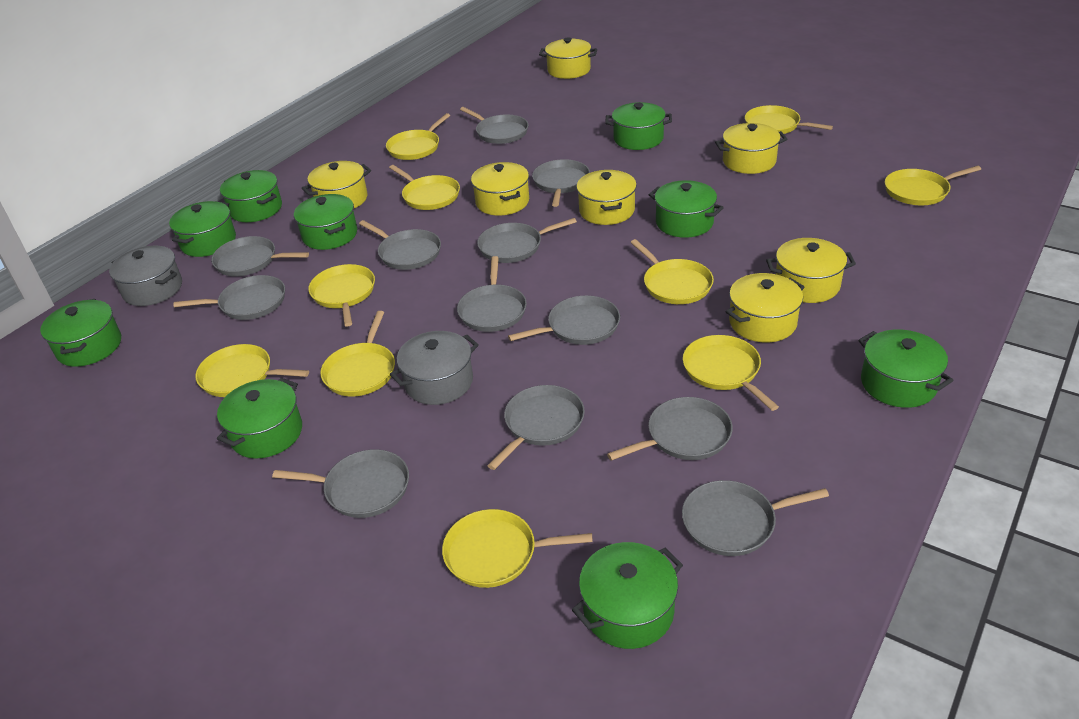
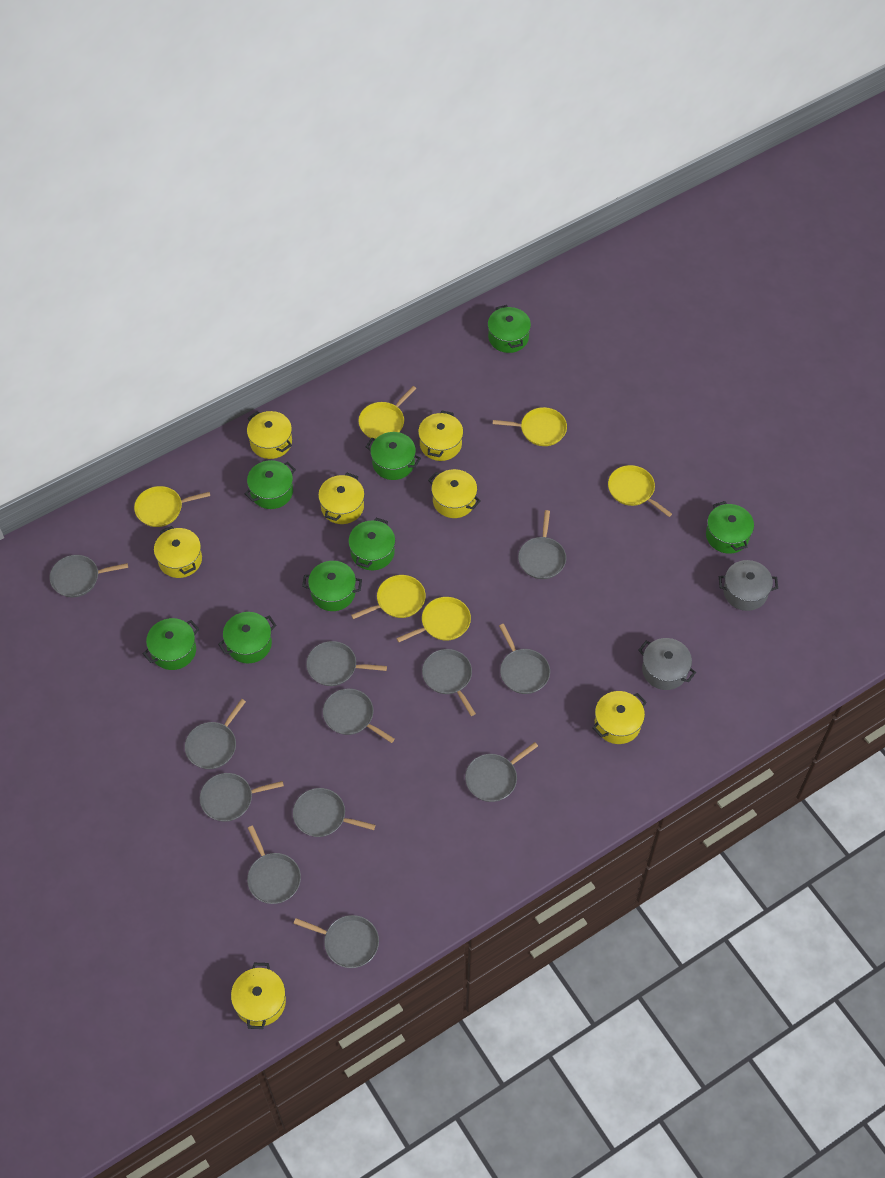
green pot: [40,299,121,367] [169,201,236,257] [217,378,302,459] [220,170,282,222] [294,194,357,250] [572,542,683,649] [605,102,672,150] [649,180,724,238] [859,329,954,408] = 9 -> [143,618,199,670] [218,612,276,663] [245,460,296,509] [302,561,362,611] [348,518,395,570] [366,432,421,480] [488,305,531,353] [706,501,754,554] = 8
yellow pan: [195,344,309,397] [308,264,375,327] [320,311,395,397] [386,113,450,160] [389,165,460,210] [442,509,593,588] [630,239,714,304] [683,335,779,411] [745,105,833,134] [885,166,981,205] = 10 -> [134,486,210,527] [351,575,426,619] [358,386,417,439] [396,597,471,642] [493,407,567,446] [608,465,672,517] = 6

